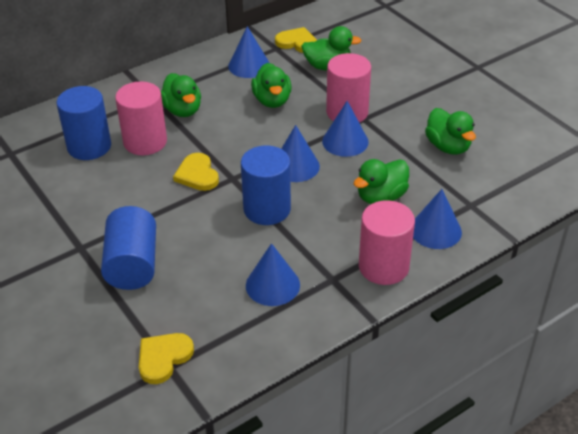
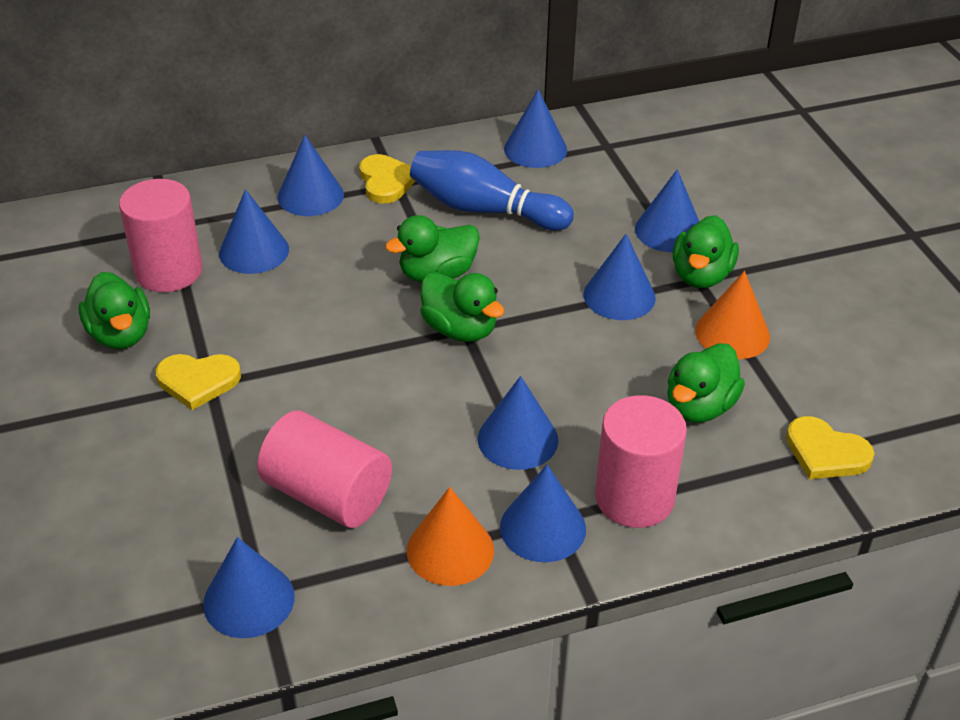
blue bowling pin: none = 0 -> [410,150,574,231] = 1
blue cone: [228,26,269,78] [246,243,300,306] [281,125,320,182] [322,101,369,157] [413,189,462,249] = 5 -> [203,537,295,638] [219,189,289,274] [277,135,344,216] [478,376,559,470] [500,465,586,562] [504,89,567,168] [583,234,656,320] [635,169,699,252] = 8
blue cylinder: [57,86,111,160] [101,206,156,290] [241,146,291,225] = 3 -> none = 0
orange cone: none = 0 -> [407,487,494,586] [695,271,770,359] = 2

